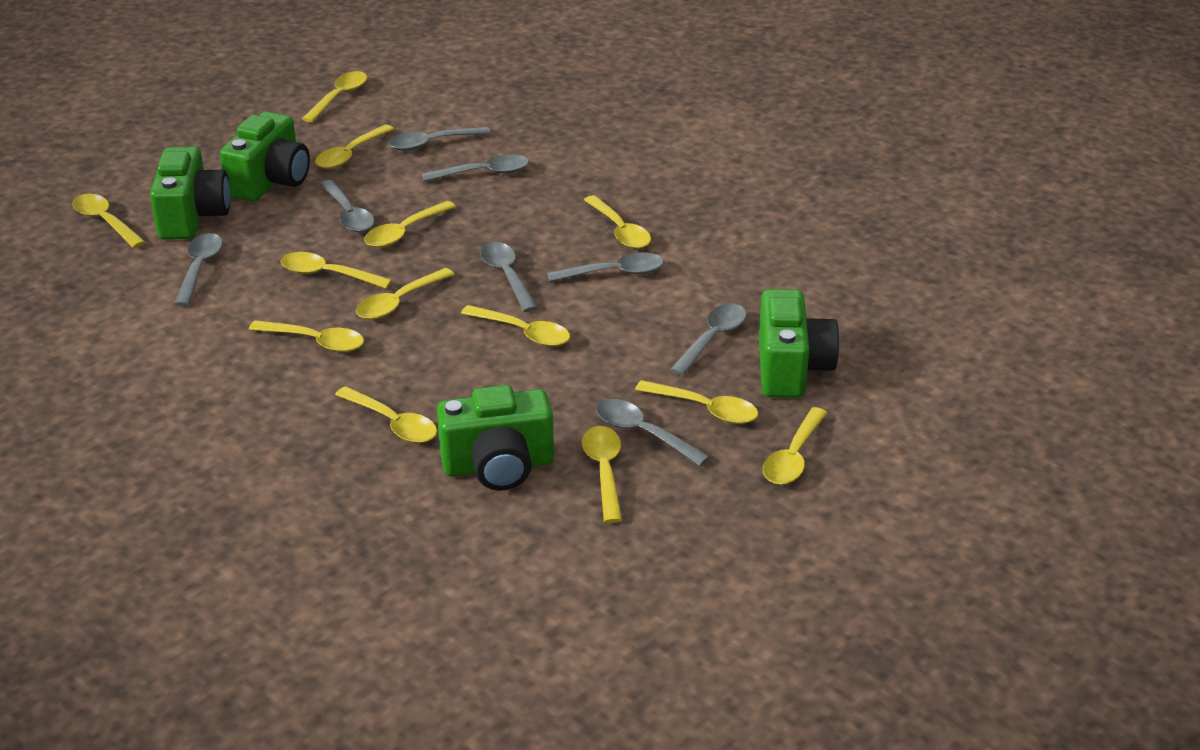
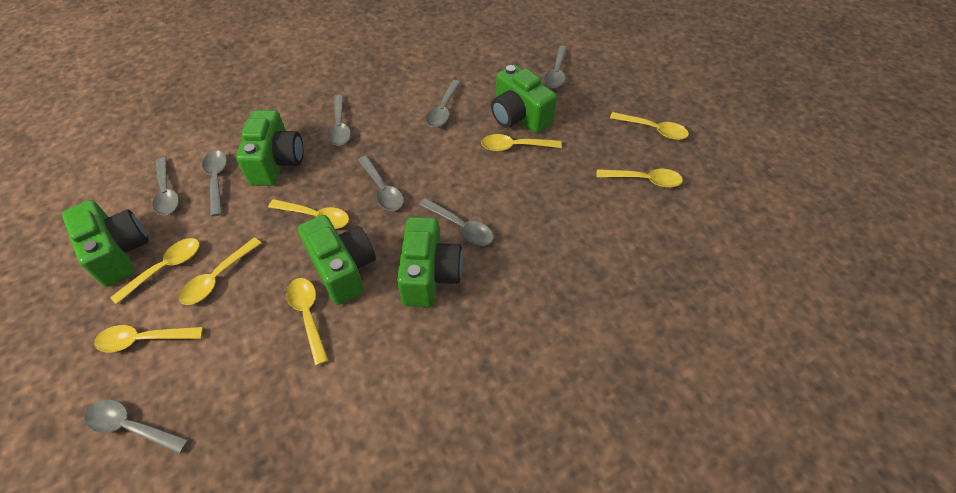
green camera: [150,147,230,240] [220,111,310,202] [437,385,554,490] [759,289,840,398] = 4 -> [62,200,149,287] [236,110,303,186] [298,215,376,305] [397,217,463,307] [491,65,557,133] = 5
yellow spoon: [72,194,145,248] [249,320,364,352] [280,252,392,289] [302,71,367,123] [315,125,394,169] [335,386,437,443] [356,268,455,320] [364,201,456,248] [461,305,570,346] [582,426,622,523] [584,195,651,249] [635,380,758,424] [763,407,827,485] = 13 -> [94,325,203,352] [110,238,200,305] [179,238,261,305] [268,199,349,229] [286,278,329,366] [481,134,562,151] [596,169,683,188] [610,112,689,140] = 8

